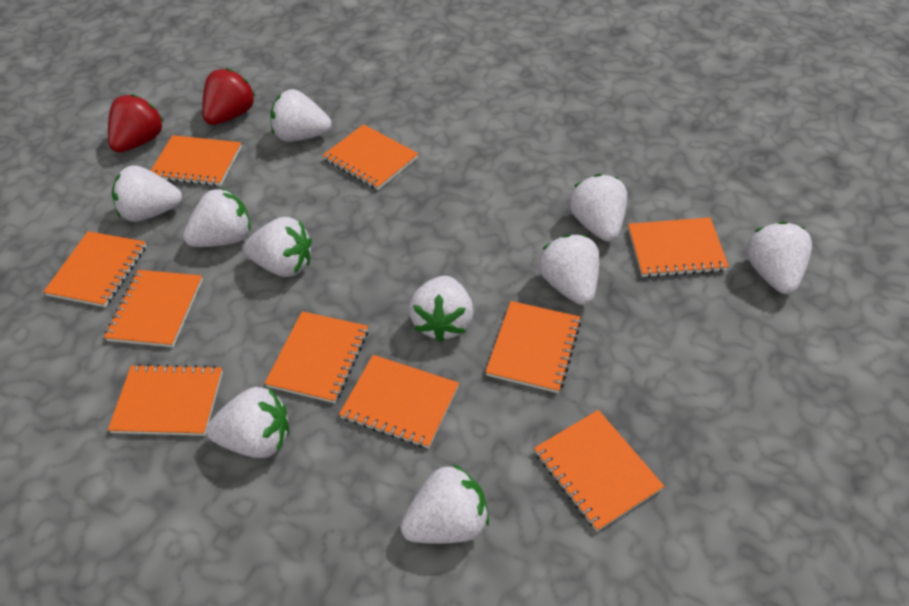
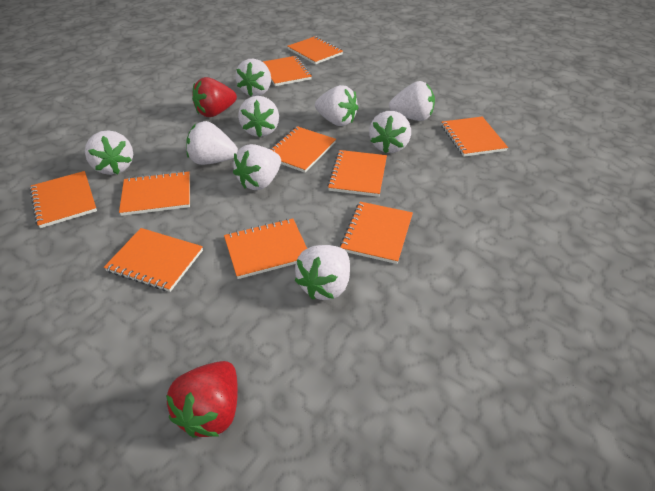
white strawberry: [112,165,182,222] [183,188,251,247] [206,387,289,458] [244,217,312,277] [271,89,332,142] [400,464,489,544] [409,276,474,342] [539,234,599,305] [569,174,627,242] [746,221,812,294] = 10 -> [85,130,133,175] [186,121,238,165] [233,144,281,190] [235,59,271,96] [238,96,279,137] [295,245,350,300] [315,85,358,126] [369,111,411,154] [389,81,435,121] = 9

